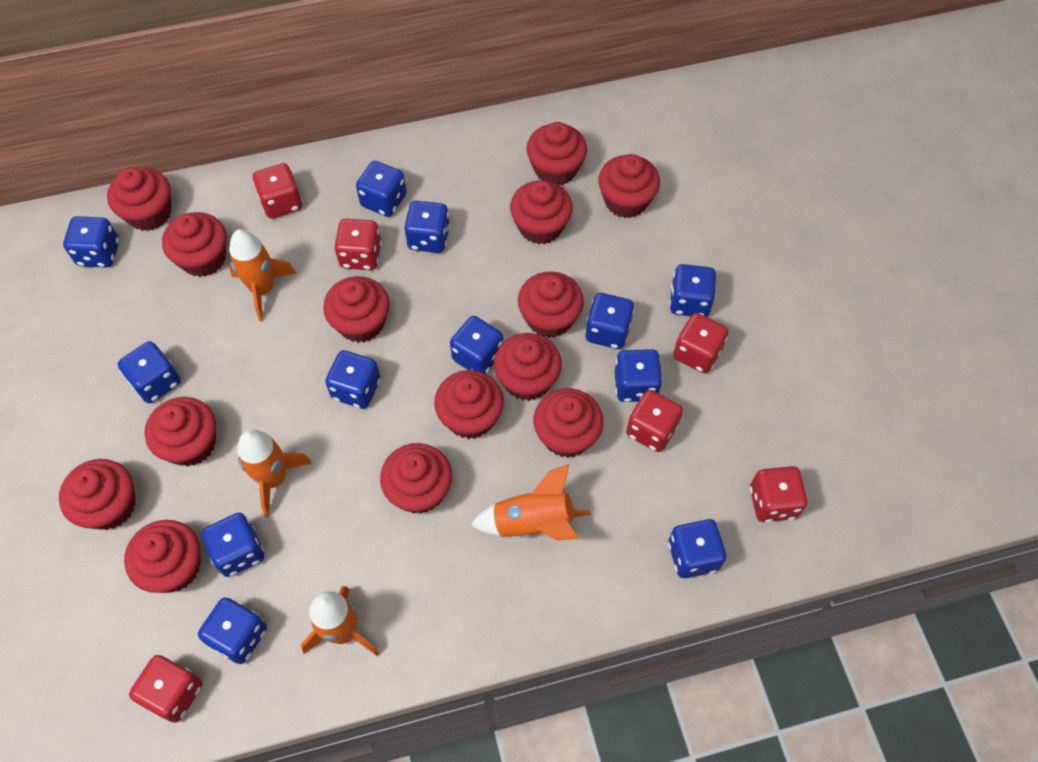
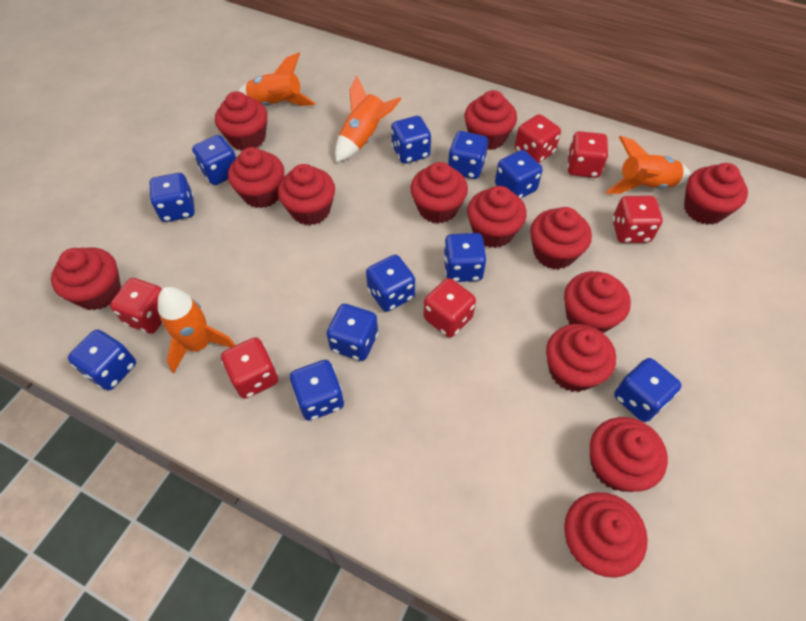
blue dice: [63,216,119,268] [118,341,181,403] [198,598,267,664] [202,513,264,577] [325,350,381,409] [356,161,407,217] [404,201,450,253] [450,316,503,374] [585,293,634,349] [615,349,663,402] [668,519,726,578] [669,264,716,317] = 12 -> [68,329,136,391] [149,173,195,222] [192,135,236,185] [290,360,344,421] [327,304,378,361] [366,255,415,312] [391,116,431,164] [443,233,487,282] [448,131,488,179] [495,150,543,199] [614,358,681,422] = 11
red cupcake: [59,459,135,530] [107,167,171,231] [124,520,201,593] [145,397,216,466] [162,212,227,277] [323,276,390,343] [380,443,452,514] [434,370,504,439] [494,333,562,401] [510,181,573,244] [518,272,584,338] [527,122,587,185] [533,388,603,458] [598,154,660,218] = 14 -> [51,247,121,310] [215,91,267,151] [228,147,284,208] [278,164,335,225] [410,162,468,223] [465,90,517,150] [467,186,527,248] [530,207,592,269] [546,324,616,392] [564,271,631,333] [564,492,648,578] [590,417,668,492] [684,163,748,225] = 13

